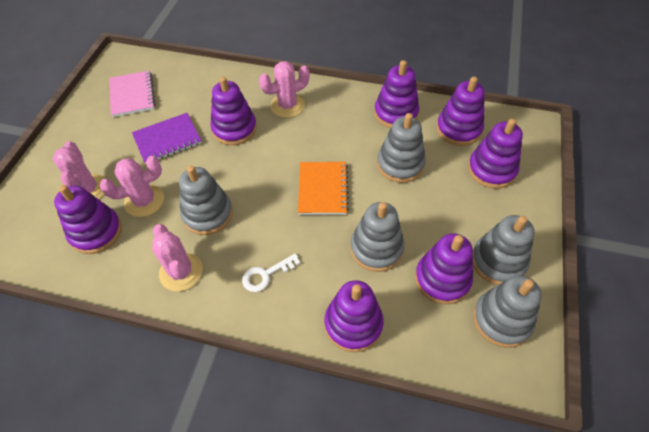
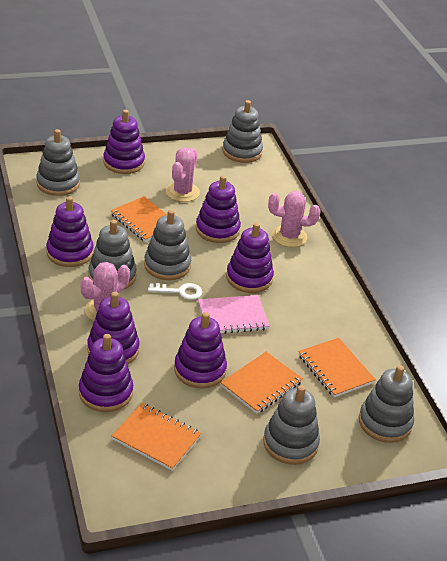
grey stacking toy: [179,166,233,235] [350,202,405,272] [377,113,426,183] [472,215,535,285] [473,275,542,348] = 5 -> [36,129,80,196] [88,220,137,289] [144,210,191,280] [222,100,263,163] [263,385,320,465] [359,365,414,443] = 6
orange notebook: [298,162,349,215] = 1 -> [110,197,167,242] [112,403,202,471] [220,352,303,414] [298,338,376,397] = 4
pink cactus: [53,141,105,199] [100,156,164,217] [152,224,203,291] [259,61,310,118] = 4 -> [81,262,130,321] [166,147,200,202] [268,191,321,247] = 3
purple notebook: [132,113,202,164] = 1 -> none = 0

